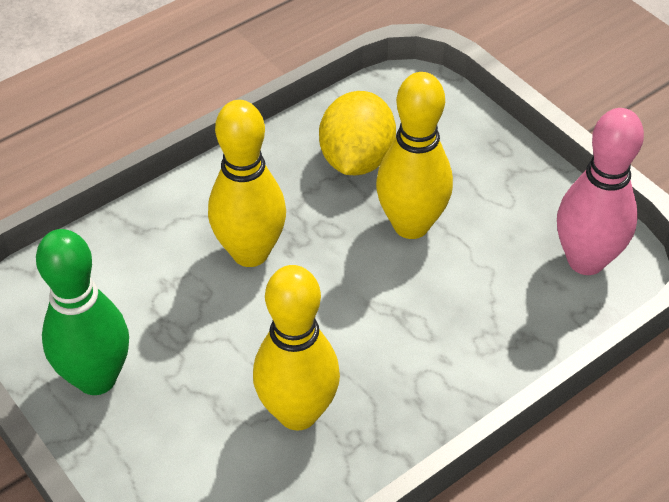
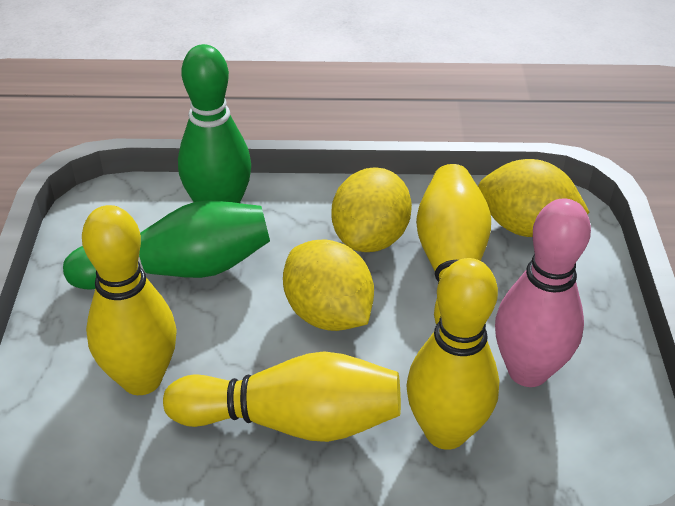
green bowling pin: [36,229,129,395] = 1 -> [63,200,270,290] [178,44,251,203] = 2
yellow bowling pin: [208,100,286,267] [253,265,340,431] [376,72,453,239] = 3 -> [82,205,177,395] [163,351,401,442] [406,258,499,450] [416,164,491,325] = 4
yellow lemon: [319,91,396,175] = 1 -> [283,239,374,331] [332,167,412,252] [478,159,590,237] = 3

